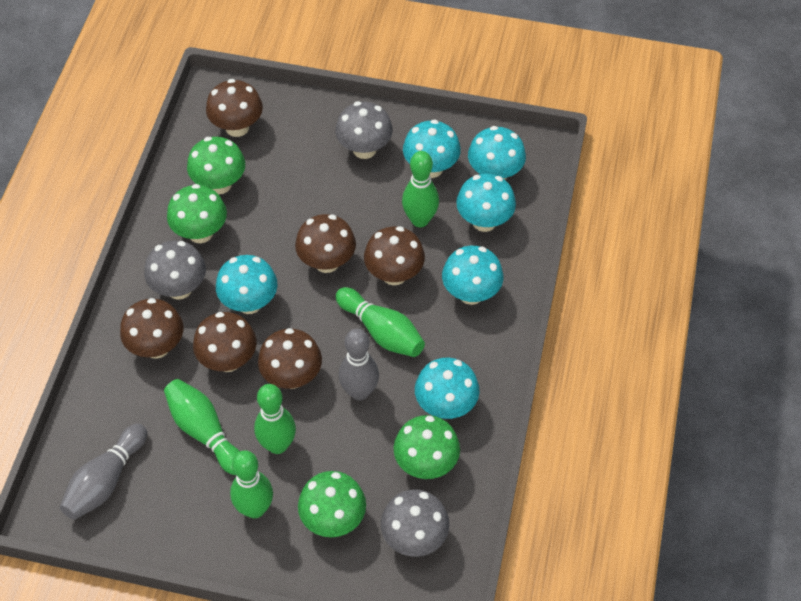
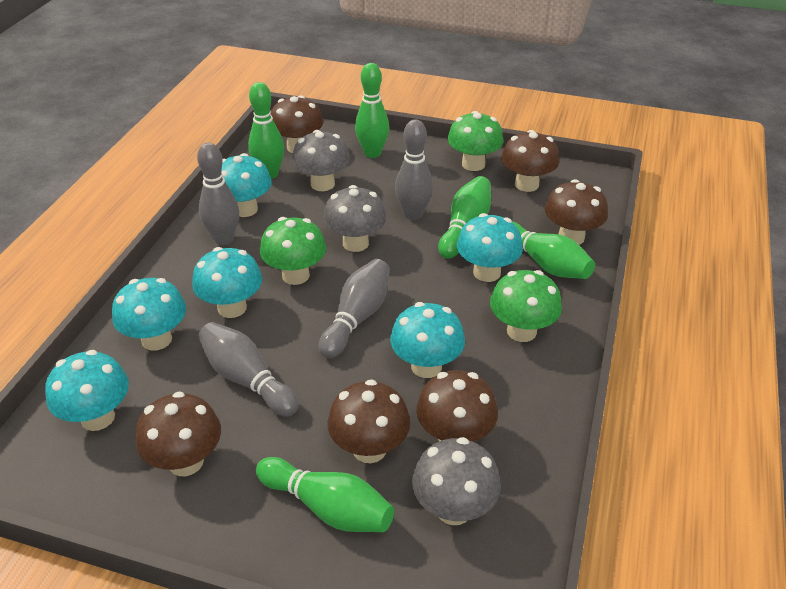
green mushroom: [167,184,227,243] [187,137,245,194] [298,471,366,537] [393,415,460,479] = 4 -> [260,217,326,285] [448,111,503,171] [490,270,562,342] = 3
grey bowling pin: [60,424,147,520] [339,329,379,401] = 2 -> [197,143,239,245] [198,322,299,417] [319,259,390,358] [395,120,433,220] = 4

